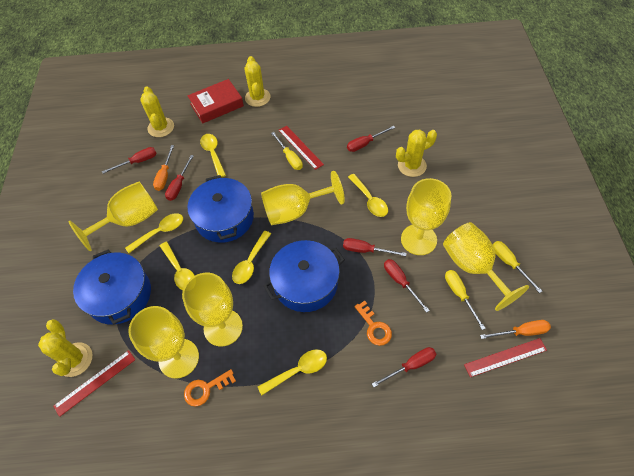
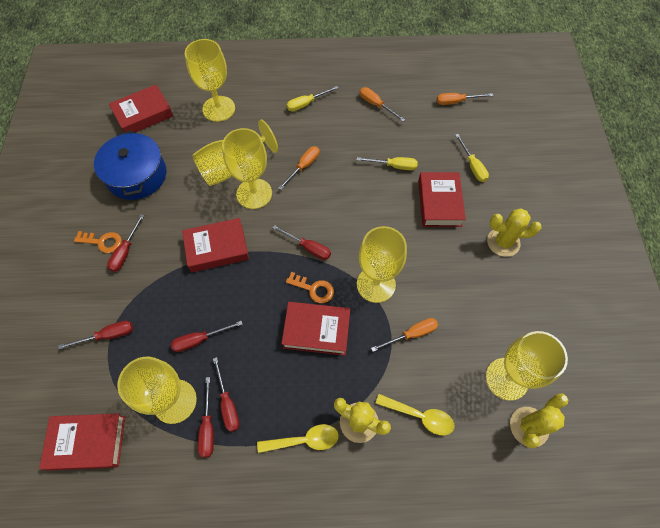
blue pot: [73,249,151,325] [187,175,254,243] [264,240,345,312] = 3 -> [94,130,166,200] = 1
orange screwdriver: [153,145,174,191] [480,320,551,339] = 2 -> [278,146,319,190] [360,87,405,122] [371,318,438,352] [437,93,493,105] = 4
red book: [187,79,244,124] = 1 -> [39,413,125,470] [109,84,173,133] [182,218,249,272] [281,302,350,356] [418,172,466,227] = 5
red ruler: [53,350,136,417] [278,126,324,170] [464,338,547,377] = 3 -> none = 0
yellow cactus: [38,319,92,377] [140,86,174,137] [245,56,270,107] [396,130,437,177] = 4 -> [334,398,391,443] [487,208,542,257] [510,393,568,448] = 3
yellow spoon: [125,213,183,253] [160,242,195,290] [200,134,226,177] [232,231,271,284] [258,349,327,395] [348,174,388,217] = 6 -> [257,424,339,453] [375,394,454,435] = 2

